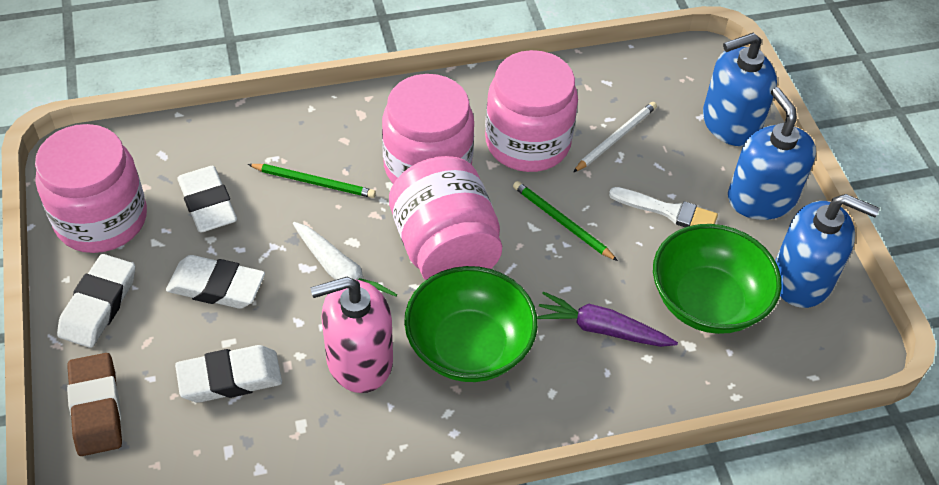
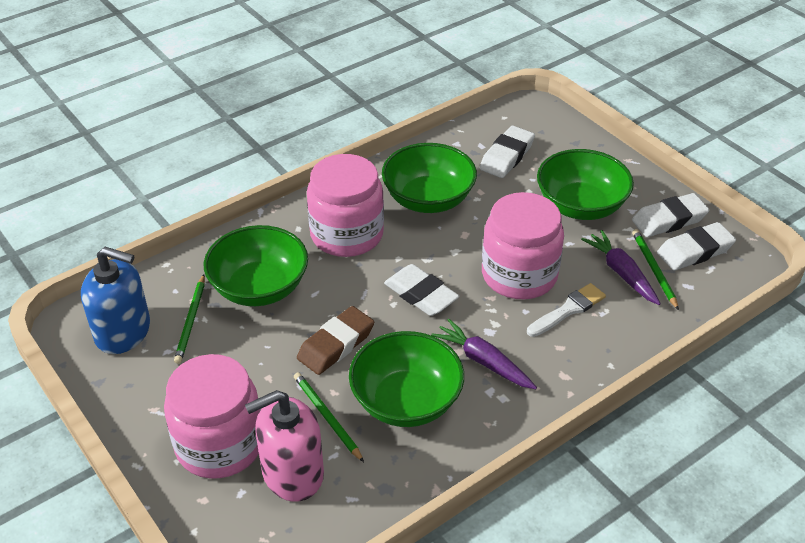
blue soap dispenser: [703,33,777,146] [728,87,816,220] [775,194,879,308] = 3 -> [81,247,150,354] = 1
green bowl: [404,266,538,382] [653,224,782,334] = 2 -> [204,225,308,306] [349,331,464,427] [382,143,477,213] [537,149,634,220] = 4
green pencil: [248,164,376,198] [513,181,618,261] = 2 -> [174,275,205,364] [294,372,364,462] [632,229,679,310] = 3
pink jar: [35,124,147,253] [382,74,474,184] [389,156,502,280] [485,50,578,172] = 4 -> [164,354,260,479] [307,154,384,257] [482,192,564,299] = 3
purple carrot: [537,291,678,347] = 1 -> [431,319,537,389] [581,230,661,305] = 2
white carrot: [293,222,397,297] = 1 -> none = 0
white pencil: [573,102,657,172] = 1 -> none = 0

